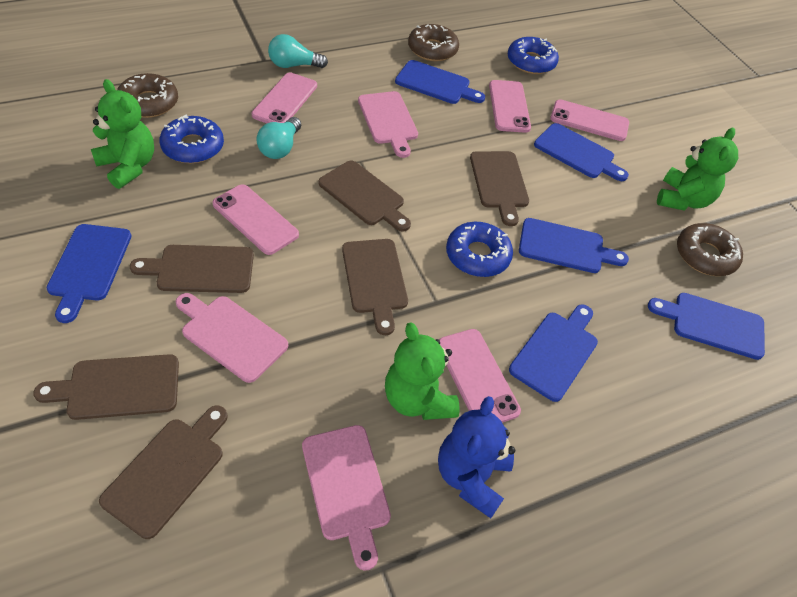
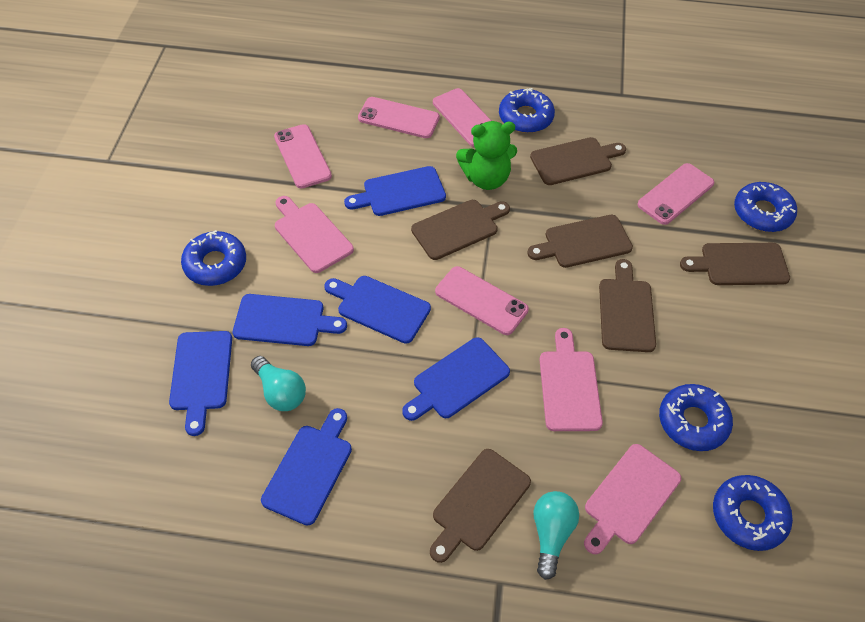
blue donut: [159,115,224,164] [446,222,513,277] [508,37,559,74] = 3 -> [181,230,246,286] [499,88,555,133] [659,384,733,451] [713,475,793,551] [734,182,797,232] = 5
blue teddy bear: [438,396,515,518] = 1 -> none = 0
brown donut: [117,73,178,118] [408,24,459,61] [677,223,743,276] = 3 -> none = 0
green teddy bear: [91,79,154,189] [385,322,460,420] [657,127,738,211] = 3 -> [456,121,517,190] = 1

